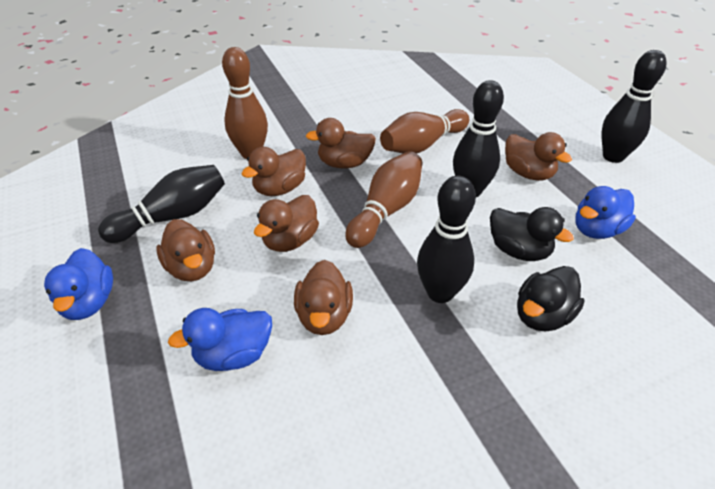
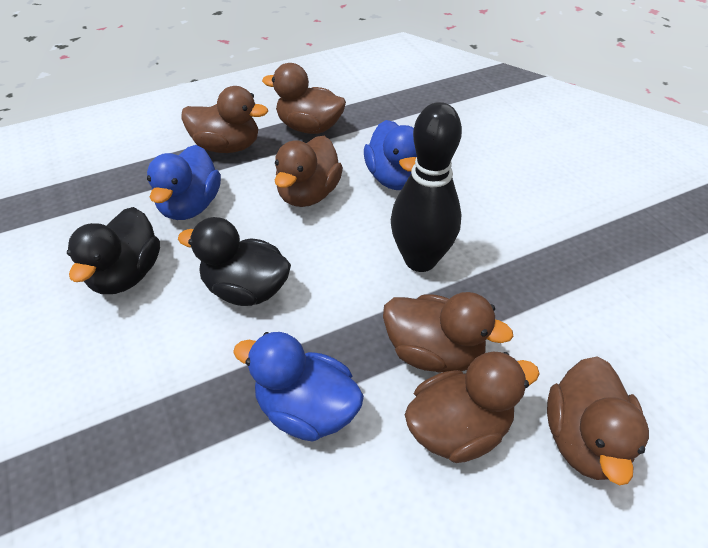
black bowling pin: [98,165,225,243] [417,176,476,303] [453,80,504,197] [601,50,666,163] = 4 -> [391,102,462,272] = 1
brown bowling pin: [222,47,268,159] [345,151,422,248] [380,109,469,154] = 3 -> none = 0

